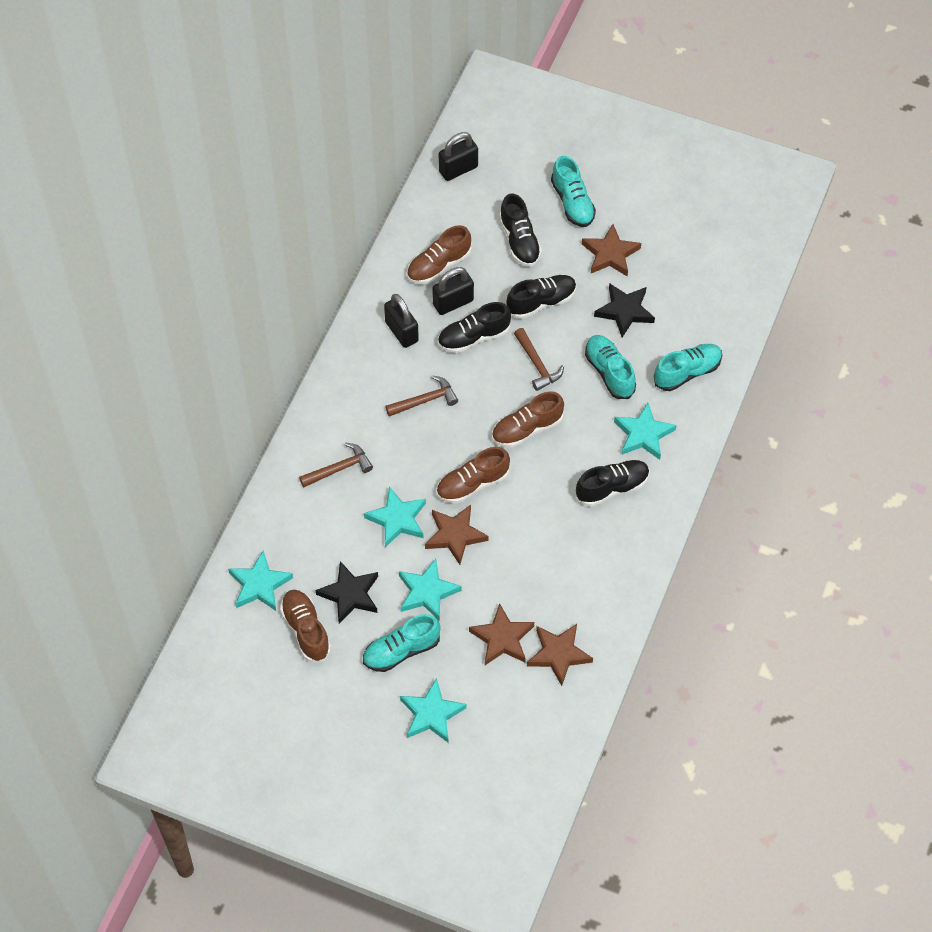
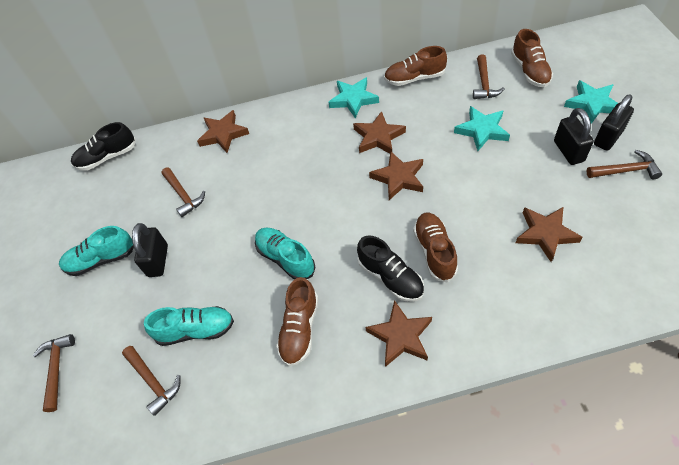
black shoe: [438,302,511,353] [499,193,542,267] [506,275,576,319] [576,460,650,506] = 4 -> [71,122,136,171] [357,235,424,302] = 2
black star: [316,561,378,624] [594,283,655,338] = 2 -> none = 0
brown hammer: [299,443,373,487] [385,375,458,417] [514,328,564,391] = 3 -> [33,334,75,412] [122,346,181,416] [162,167,205,217] [473,55,505,99] [586,150,662,179] = 5
brown star: [425,505,489,565] [469,603,534,665] [527,624,593,686] [582,224,641,276] = 4 -> [197,110,249,153] [353,111,406,154] [365,300,432,367] [369,152,423,200] [516,207,583,262] = 5
turquoise shoe: [363,614,441,672] [551,156,596,227] [585,335,636,399] [654,344,722,391] = 4 -> [59,226,134,276] [144,306,234,346] [255,227,316,279] = 3
turquoise star: [228,550,293,611] [364,487,426,547] [399,559,461,621] [400,678,466,742] [614,403,677,460] = 5 -> [328,77,379,118] [454,106,510,151] [564,80,618,124] = 3

